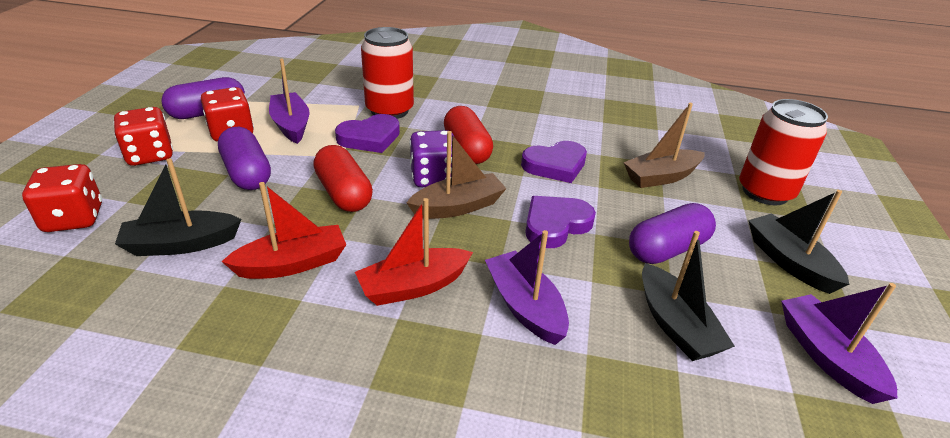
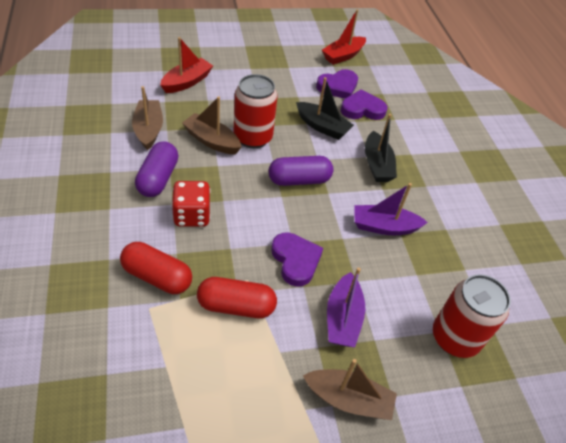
black boat: [115,158,241,256] [642,231,735,361] [748,190,849,294] = 3 -> [296,77,354,140] [365,114,397,182] = 2
brown boat: [406,131,507,219] [623,103,705,188] = 2 -> [132,86,163,151] [182,96,242,154] [303,359,397,420] = 3
purple boat: [269,58,310,144] [485,230,569,345] [781,283,898,404] = 3 -> [327,268,365,347] [354,183,428,235] = 2
purple capsule: [161,77,245,119] [218,127,271,190] [629,203,716,264] = 3 -> [135,141,178,197] [269,156,333,186] = 2
purple dice: [409,130,454,187] = 1 -> none = 0
red dice: [22,164,102,232] [113,107,173,166] [201,87,254,142] = 3 -> [172,181,211,226] = 1

